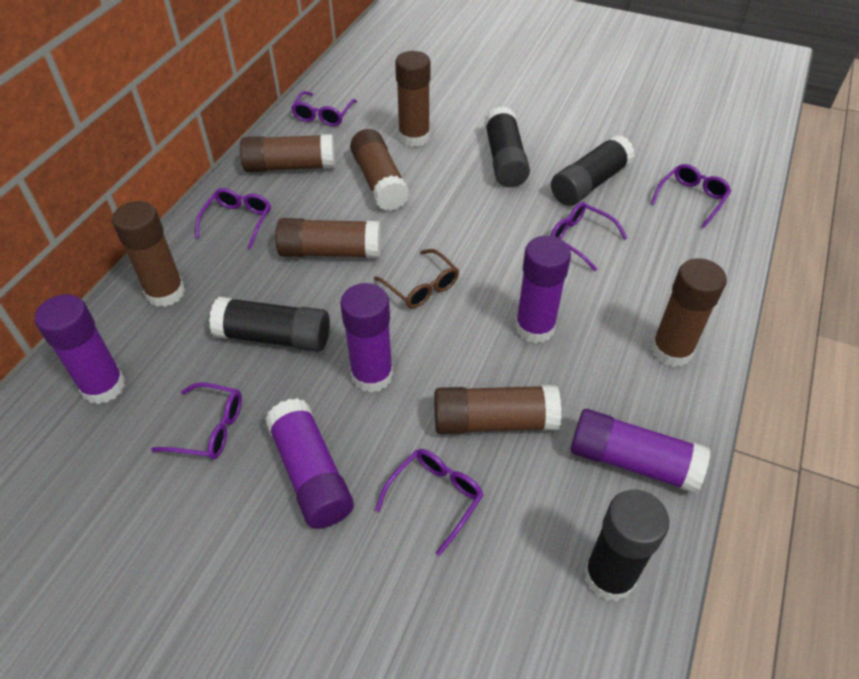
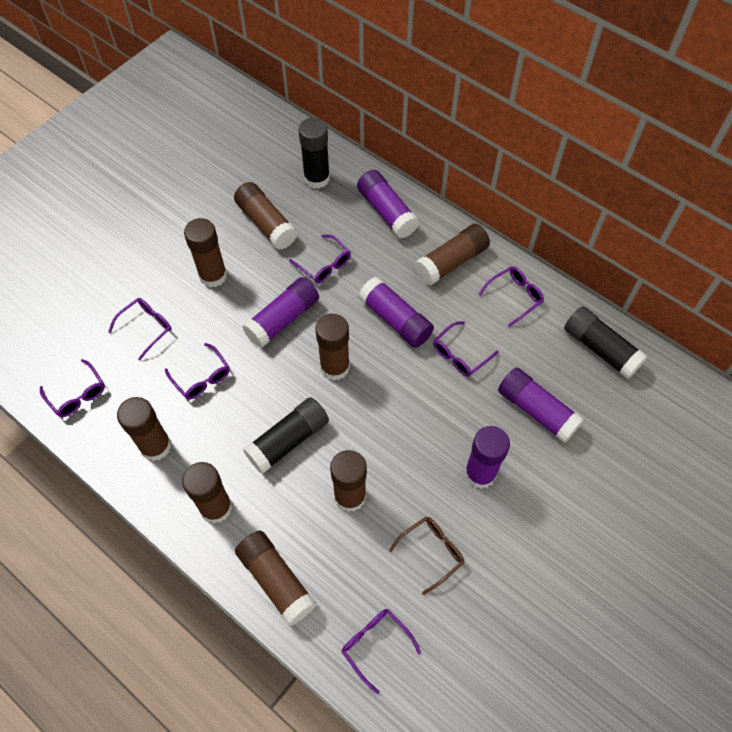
black glue stick: [209,297,330,352] [484,107,530,187] [551,135,635,206] [584,490,669,601] = 4 -> [243,397,329,474] [299,118,330,189] [564,306,648,379] = 3
brown glue stick: [112,201,185,307] [240,134,335,172] [275,218,381,258] [350,129,409,211] [395,51,431,147] [434,385,561,434] [651,258,727,367] = 7 -> [117,397,171,461] [182,462,232,524] [184,218,227,288] [234,182,298,250] [235,531,317,626] [316,314,350,381] [330,450,367,512] [414,224,490,285] = 8
purple glasses: [151,382,242,459] [195,188,271,249] [291,91,357,126] [375,449,483,556] [550,202,627,271] [651,164,731,228] = 6 -> [40,359,105,417] [108,298,172,361] [165,343,230,399] [289,235,351,283] [342,609,421,694] [433,321,499,377] [478,266,544,327] = 7

